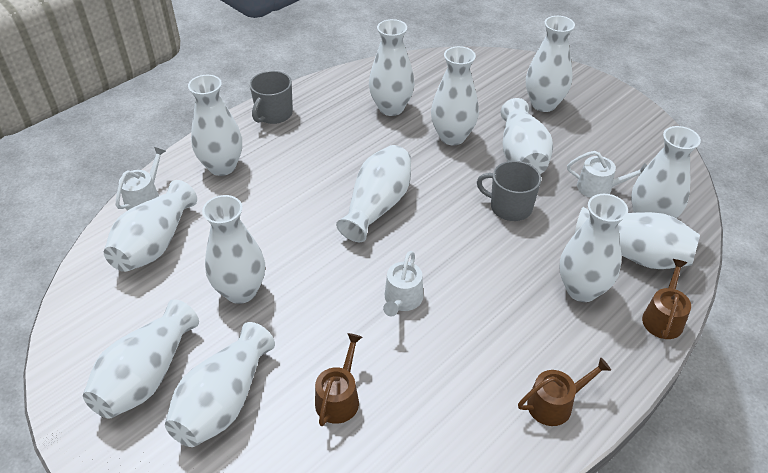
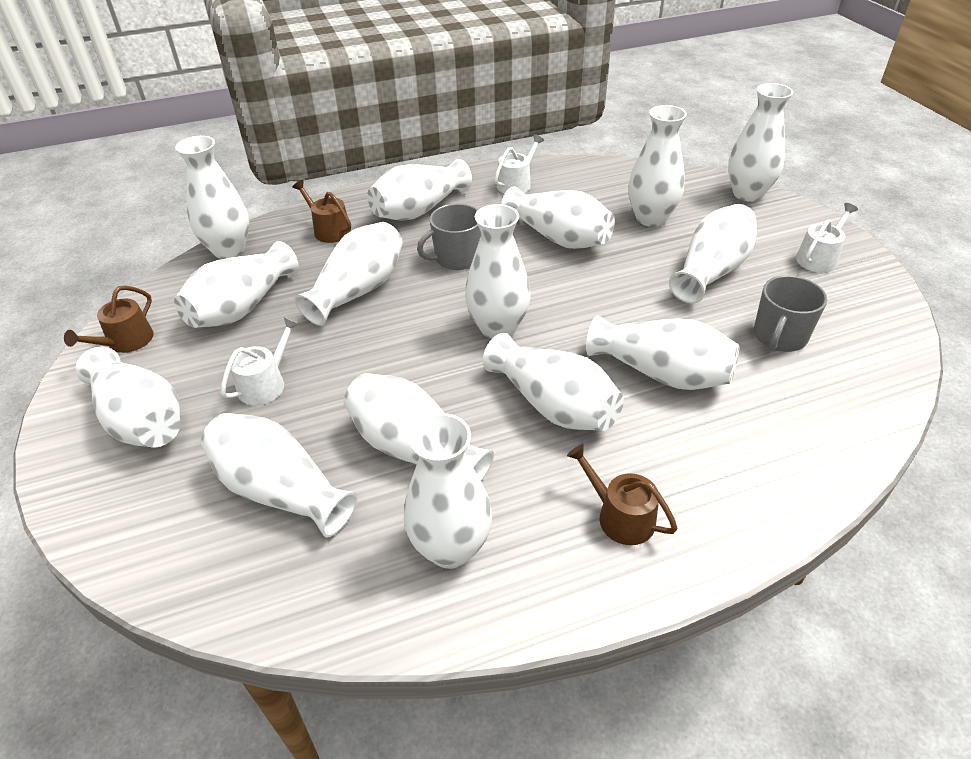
white vase: [83,299,199,419] [104,180,197,272] [165,322,275,447] [188,75,242,176] [202,195,265,304] [336,145,411,242] [369,19,415,116] [431,46,479,145] [500,98,553,174] [526,16,575,112] [560,194,628,302] [575,207,700,269] [631,126,701,218] = 13 -> [76,346,180,447] [174,241,299,328] [175,136,249,259] [201,413,358,538] [294,222,403,326] [344,373,494,481] [367,159,472,221] [404,413,492,569] [465,204,531,339] [483,333,624,431] [501,186,615,249] [586,315,739,390] [628,105,687,227] [669,204,757,303] [728,83,793,202] = 15

